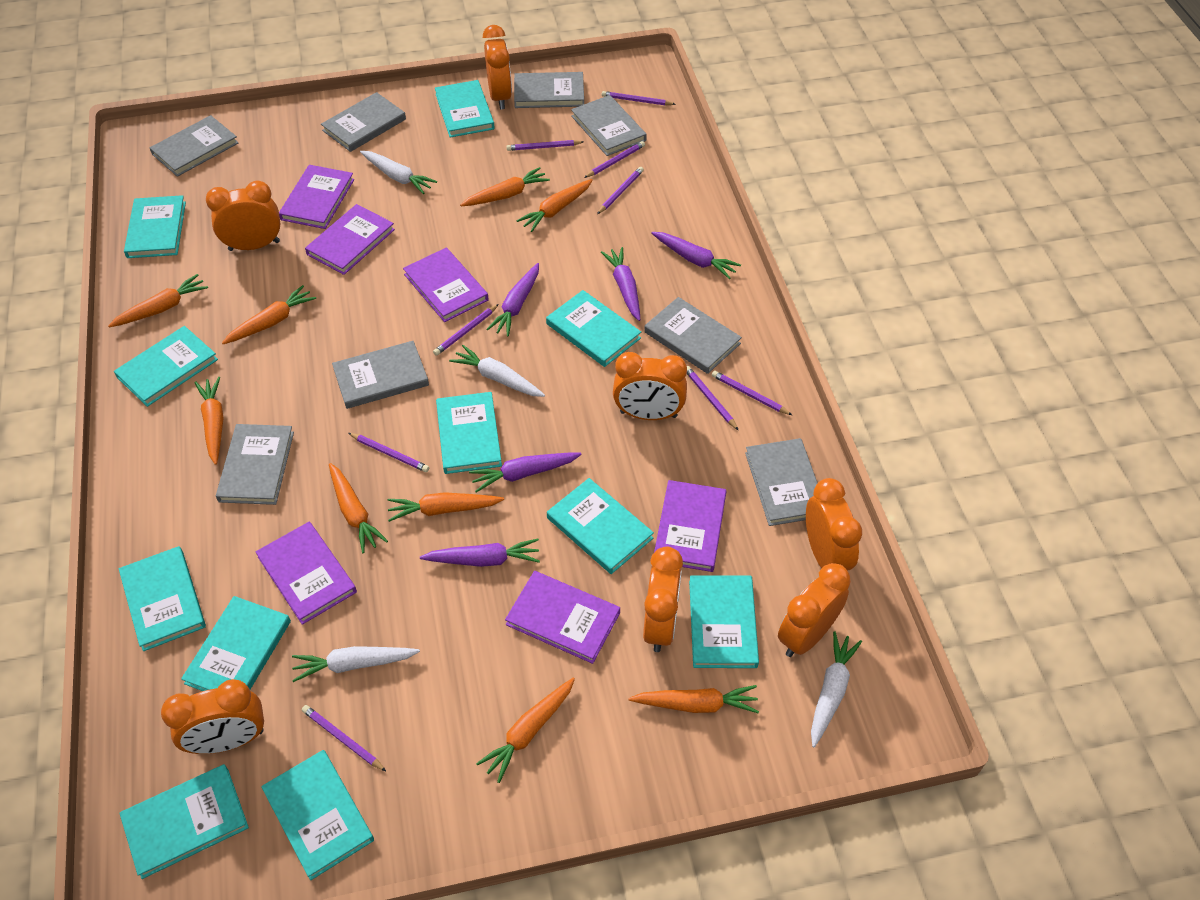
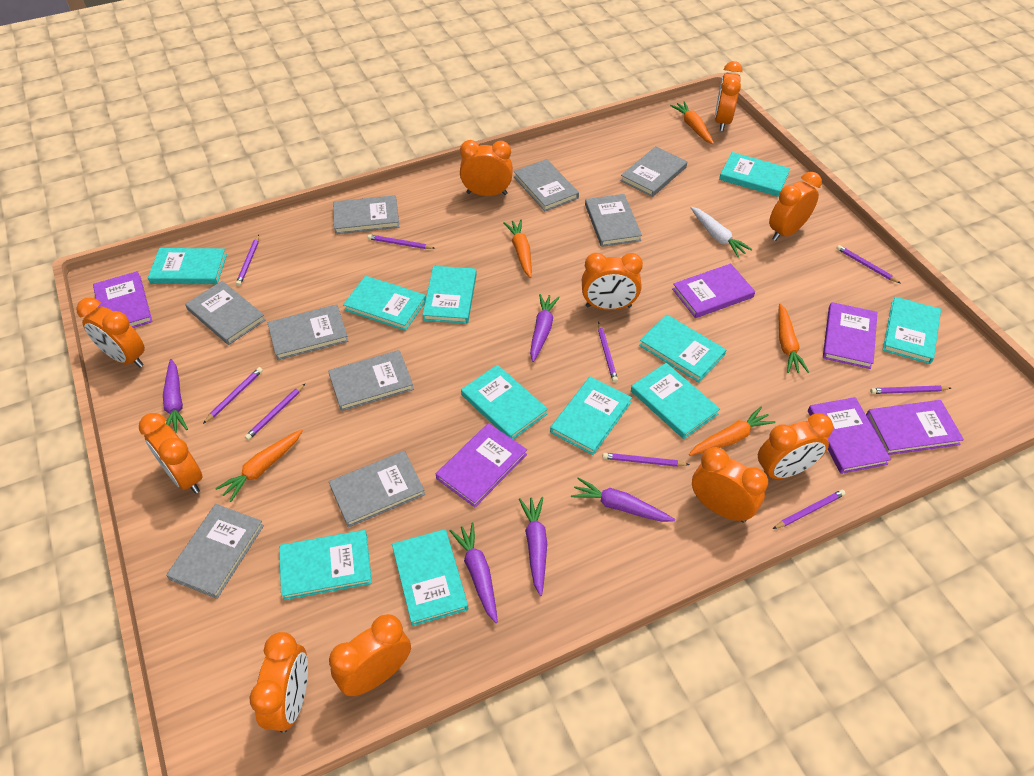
grey book: [150,115,238,177] [216,424,294,505] [321,92,406,152] [332,341,429,409] [514,72,584,108] [571,95,647,156] [644,297,742,374] [745,438,817,526] = 8 -> [166,504,264,599] [185,281,266,345] [267,304,349,360] [328,350,414,411] [329,451,425,528] [333,195,400,234] [514,159,579,211] [585,194,642,247] [620,146,687,197] = 9
orange carrot: [108,274,208,327] [195,377,224,465] [222,285,316,344] [329,463,388,553] [387,492,504,522] [460,167,550,206] [476,677,575,783] [516,179,593,232] [628,685,759,713] = 9 -> [215,429,303,502] [503,219,532,278] [670,101,714,144] [689,407,776,456] [779,304,809,373] = 5
orange clock: [161,679,264,754] [206,180,280,251] [483,25,512,109] [613,352,687,420] [643,547,683,652] [778,563,851,657] [806,478,862,571] = 7 -> [76,297,145,367] [139,413,203,494] [249,632,308,733] [329,614,411,696] [460,140,513,196] [582,253,643,310] [692,447,768,523] [715,61,742,131] [758,413,833,479] [769,172,822,241] = 10
white carrot: [292,646,420,682] [360,151,437,194] [449,345,545,397] [811,631,862,748] = 4 -> [690,207,752,257] = 1

